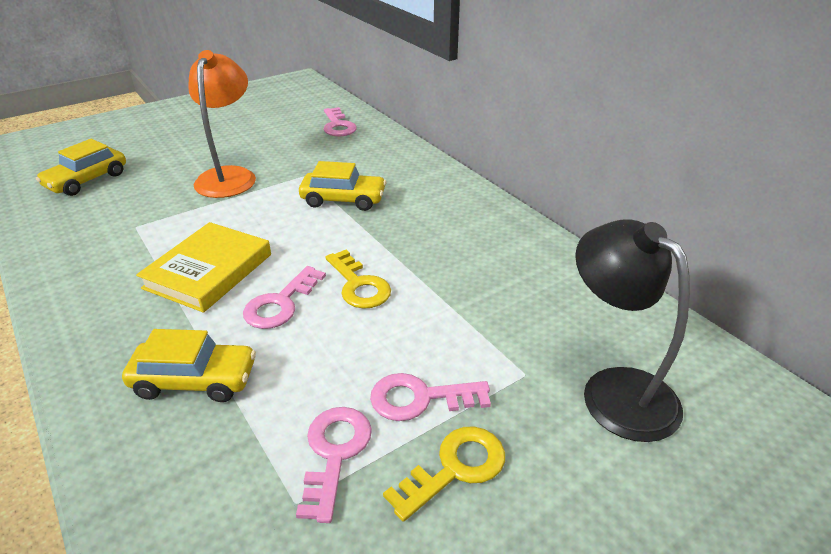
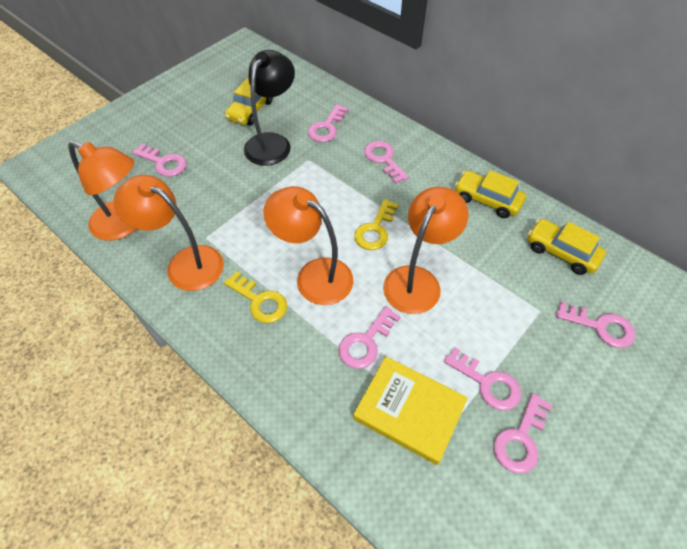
orange lamp: [188,50,256,198] = 1 -> [68,141,136,241] [113,175,224,291] [263,186,354,305] [383,187,469,314] = 4
pink key: [243,266,326,329] [296,407,372,523] [323,107,357,137] [370,373,491,421] = 4 -> [132,144,187,177] [308,104,348,142] [339,306,401,369] [364,141,409,184] [444,347,521,411] [494,393,552,474] [556,301,635,348] = 7

